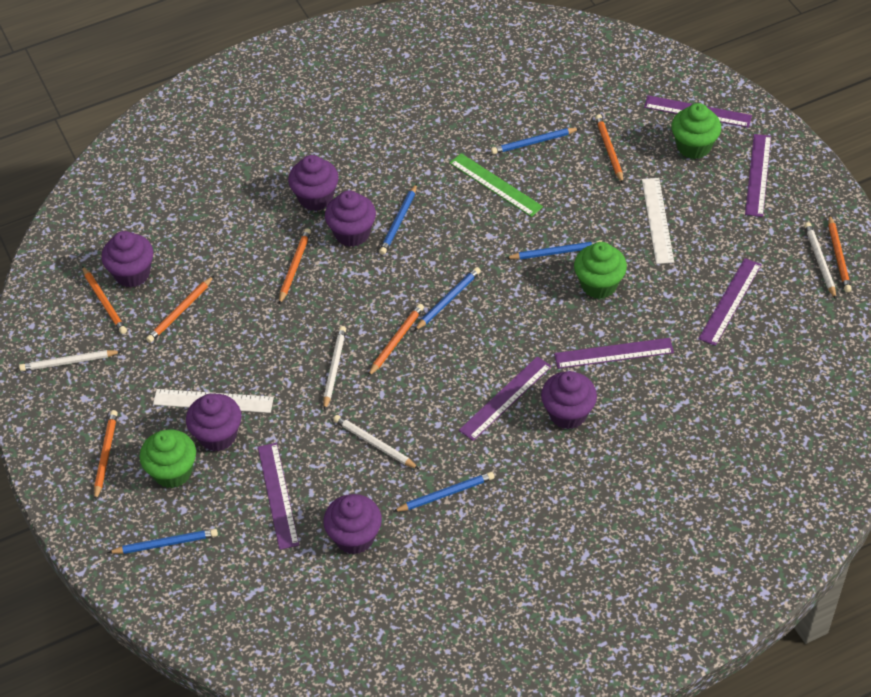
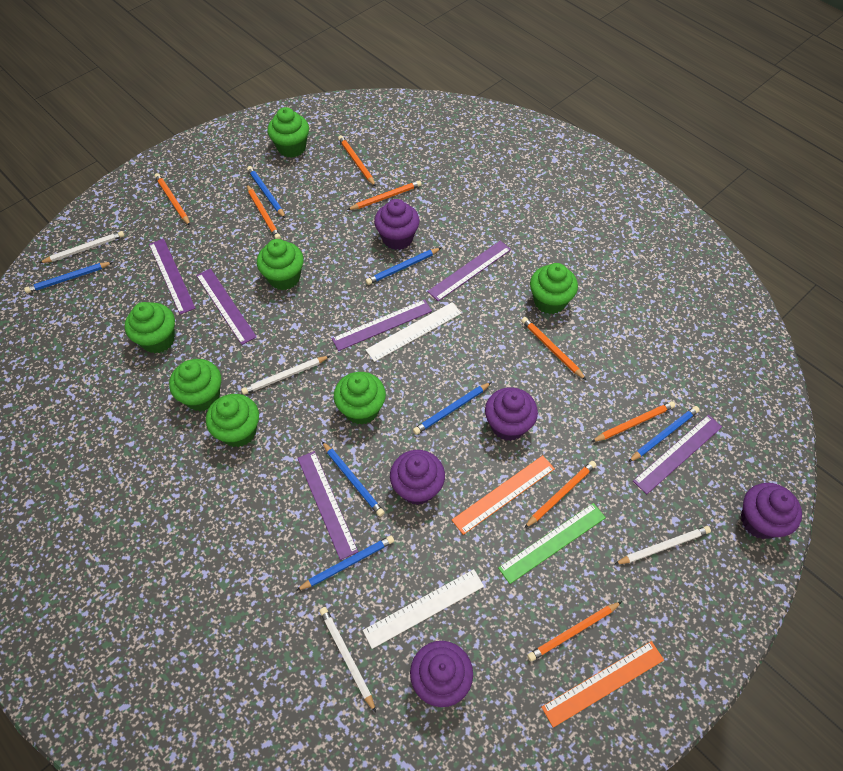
blue pencil: [108,529,218,554] [379,184,417,255] [393,472,494,512] [414,267,481,331] [491,128,580,154] [506,241,602,260] = 6 -> [24,262,113,293] [247,166,286,219] [296,536,394,591] [322,441,385,517] [365,248,441,285] [413,382,492,435] [628,406,700,462] = 7
green cupcake: [140,430,196,488] [574,242,627,299] [671,103,721,159] = 3 -> [125,302,175,353] [169,359,221,411] [206,394,259,447] [257,239,304,290] [267,107,309,158] [334,372,386,425] [530,263,578,314] = 7
orange pencil: [82,266,127,334] [94,410,118,501] [146,276,214,343] [279,228,311,304] [368,304,424,377] [595,115,623,184] [828,215,852,293] = 7 -> [154,173,190,226] [247,185,281,239] [338,135,376,186] [347,180,422,210] [521,317,586,380] [524,461,596,528] [527,601,622,661] [591,401,675,442] = 8
orange ruler: none = 0 -> [452,455,555,535] [541,641,664,728] = 2
purple cupcake: [101,231,153,287] [186,394,242,451] [288,155,339,211] [323,494,382,555] [325,190,376,247] [541,371,597,429] = 6 -> [374,199,420,250] [390,450,445,505] [410,641,473,707] [485,387,538,441] [741,483,802,539] = 5

